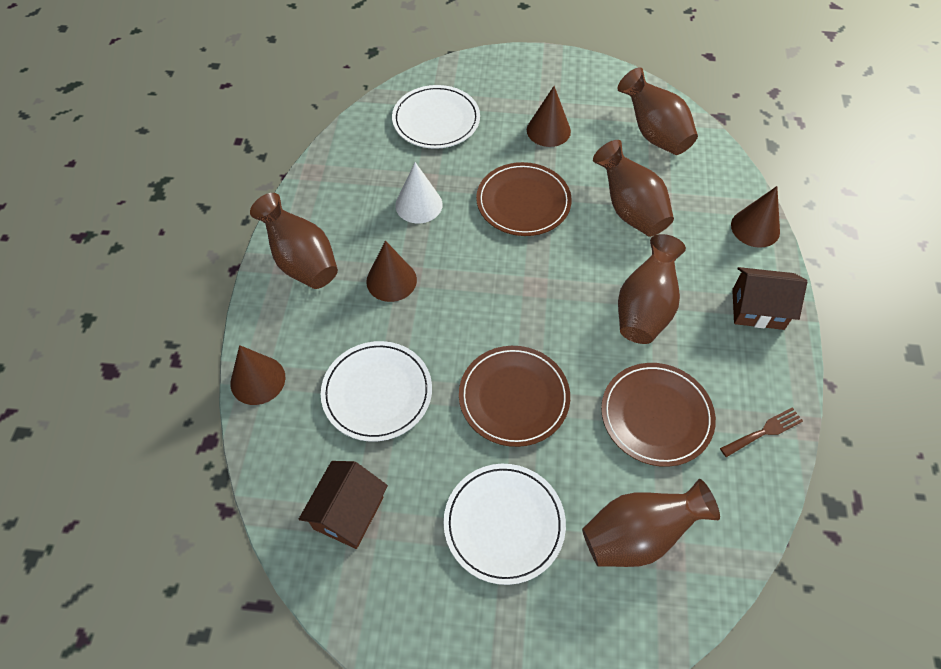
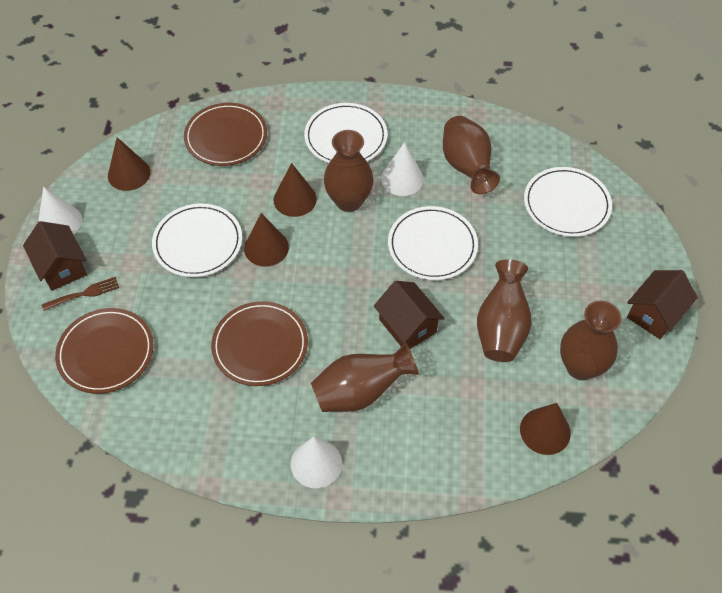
brown house: [299,461,388,549] [732,267,807,330] = 2 -> [23,221,87,291] [374,281,445,349] [627,270,698,339] = 3
white cone: [395,162,443,223] = 1 -> [38,187,82,235] [291,437,342,488] [381,142,424,196] = 3
white plate: [321,341,432,442] [392,85,480,149] [444,464,566,585] = 3 -> [152,203,242,277] [304,103,387,163] [388,206,478,280] [524,167,612,237] = 4

